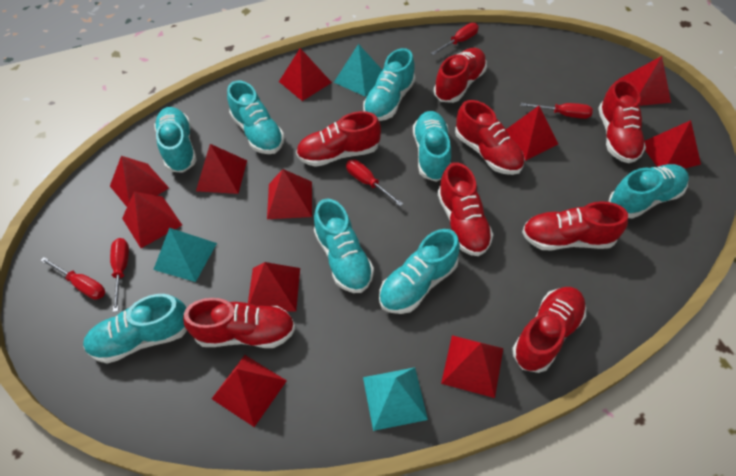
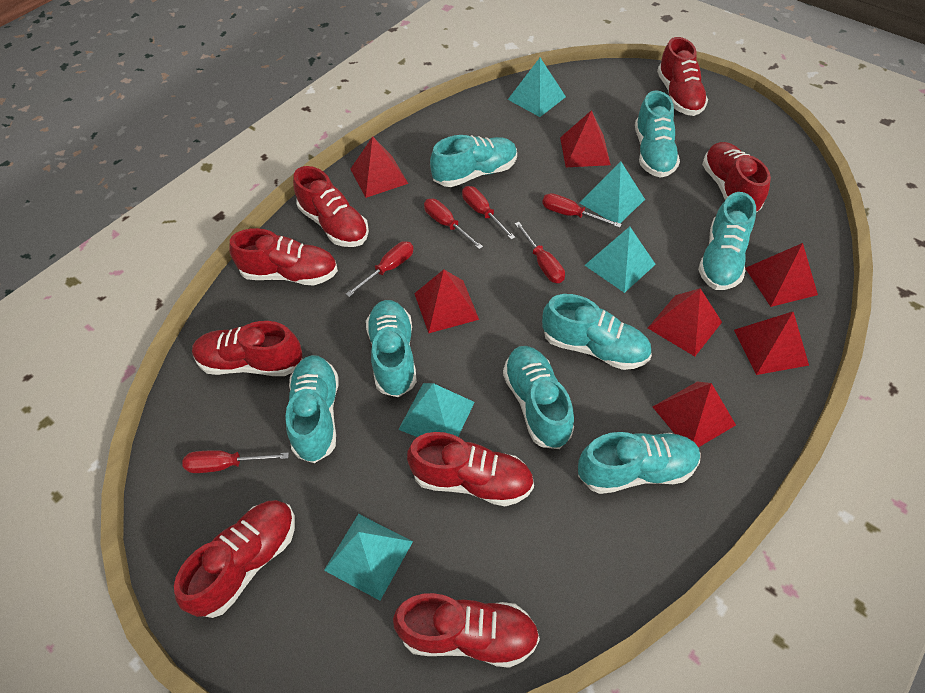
red pyramid: [110,156,169,207] [122,192,182,248] [196,144,247,194] [212,355,287,427] [248,262,300,311] [267,169,312,219] [279,48,332,101] [441,335,503,398] [506,106,558,161] [619,56,671,106] [644,120,701,169] = 11 -> [350,136,408,198] [414,269,479,333] [560,110,611,167] [648,288,722,357] [652,382,736,447] [734,311,809,375] [745,243,818,307] = 7
red screwdriver: [40,257,105,300] [110,238,129,312] [346,159,403,206] [431,23,479,55] [521,103,593,119] = 5 -> [182,450,289,473] [346,241,414,297] [424,198,483,249] [462,186,516,240] [515,222,565,283] [542,193,622,228] = 6
turquoise pyramid: [153,228,217,282] [334,44,382,97] [363,367,428,431] = 3 -> [324,514,413,601] [398,383,475,437] [508,58,566,117] [579,161,645,223] [584,226,656,293] = 5

